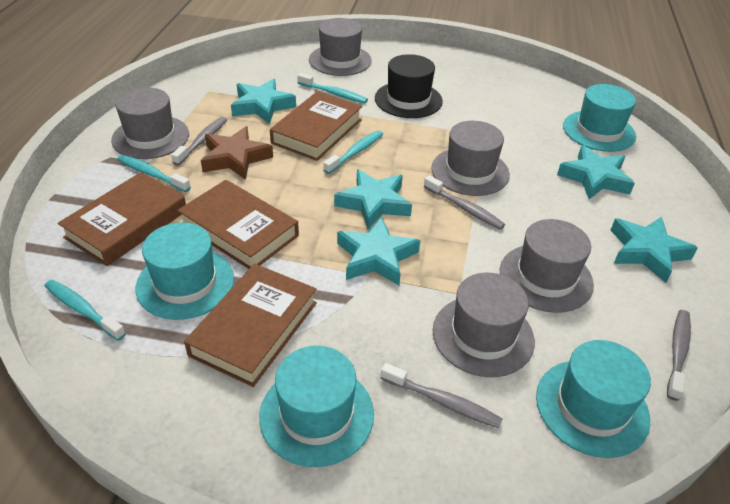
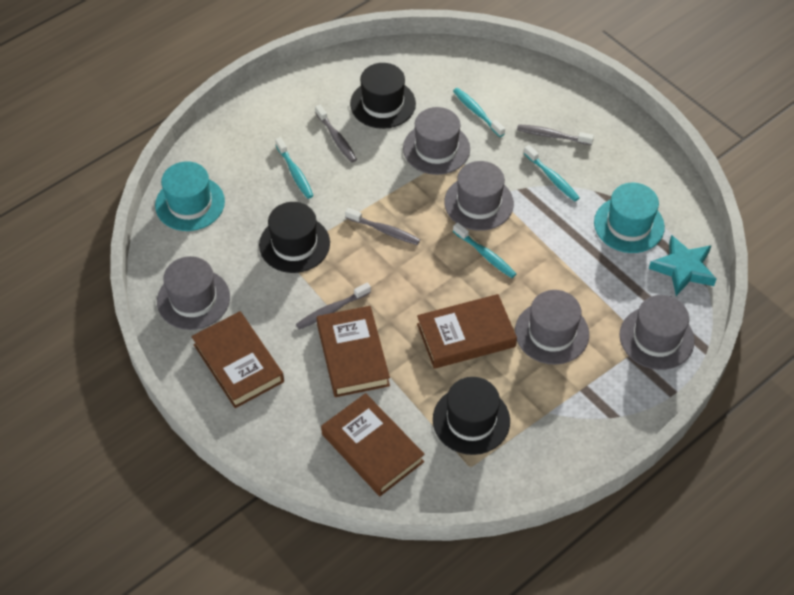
black hat: [375,54,443,118] = 1 -> [259,202,330,273] [350,63,416,129] [433,377,510,455] = 3
brown star: [201,126,273,180] = 1 -> none = 0
turquoise hat: [136,223,234,320] [259,346,374,467] [536,340,651,458] [563,84,636,152] = 4 -> [155,161,225,231] [594,183,665,253] = 2
turquoise star: [231,79,296,124] [334,169,412,229] [337,217,420,285] [557,145,635,199] [611,217,698,283] = 5 -> [649,235,716,296] = 1

